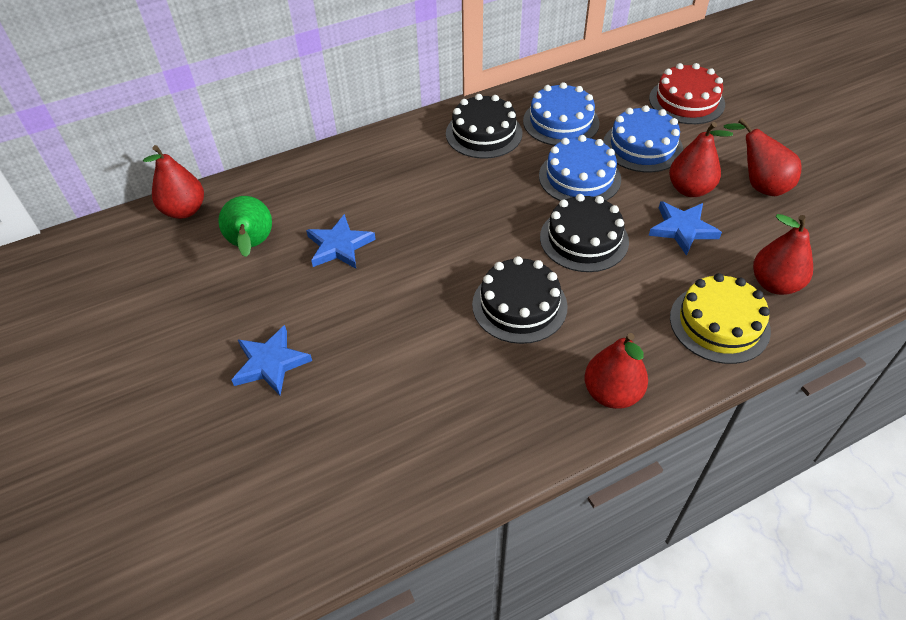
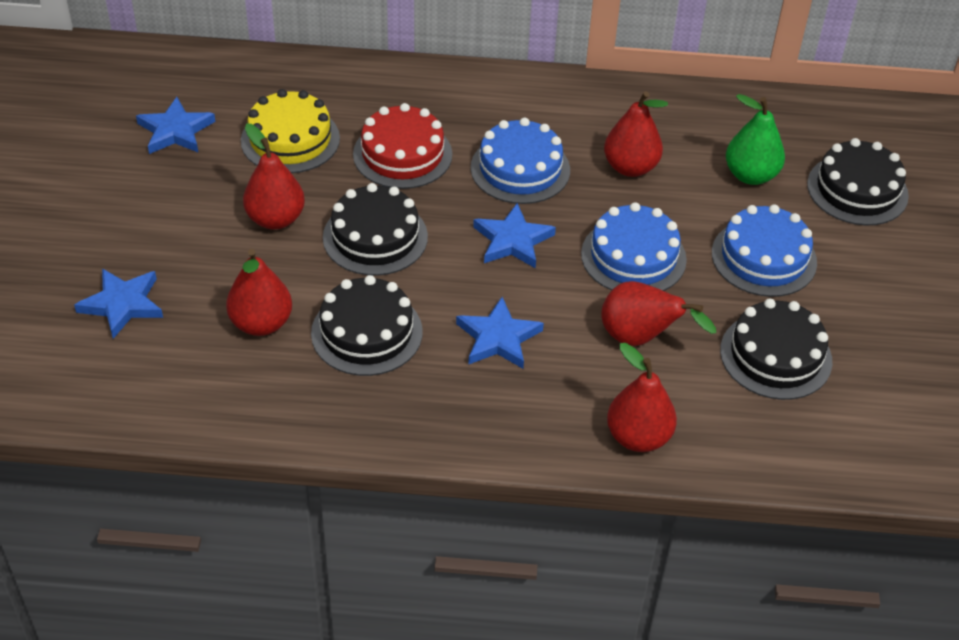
black cake: [446,94,522,159] [472,256,568,344] [540,194,629,272] = 3 -> [311,275,423,376] [323,183,428,276] [720,298,832,400] [807,138,909,225] = 4
blue star: [232,325,312,395] [306,214,376,269] [649,201,722,256] = 3 -> [74,268,163,339] [136,97,216,154] [456,297,544,369] [473,203,556,269] = 4

